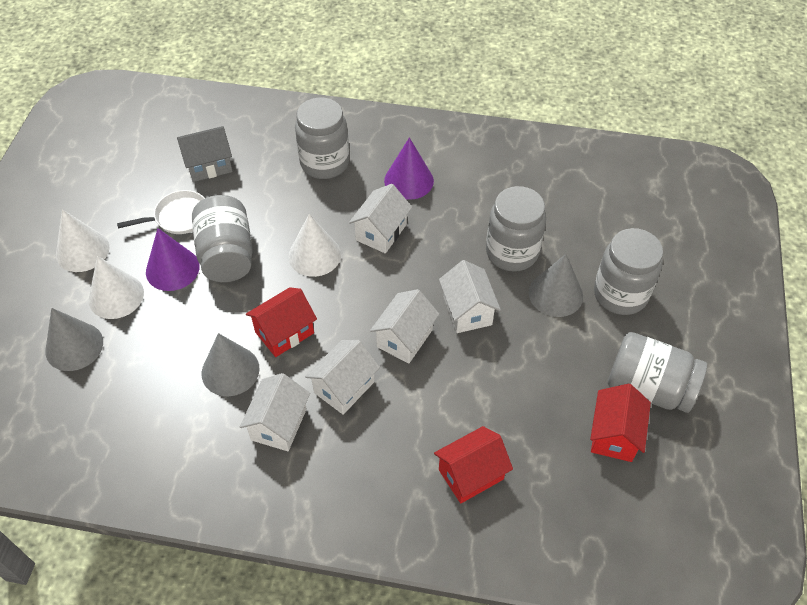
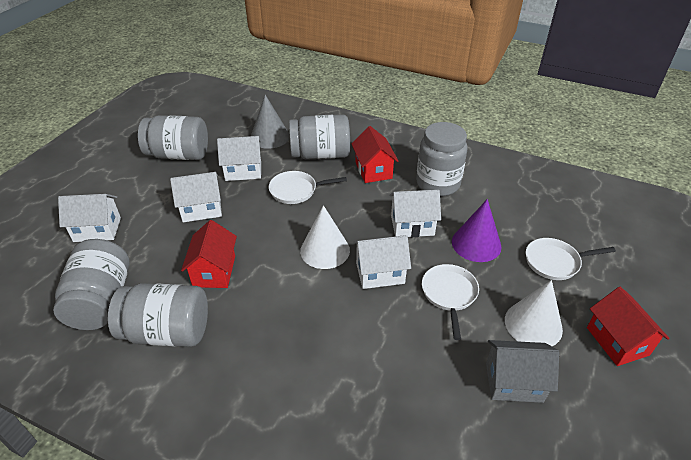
grey cone: [45,308,103,371] [202,333,260,396] [529,254,583,317] = 3 -> [251,95,290,149] = 1
purple cone: [146,228,200,291] [384,137,434,200] = 2 -> [452,199,502,262] = 1
white cone: [56,209,110,272] [89,256,144,319] [288,214,341,277] = 3 -> [300,205,350,269] [505,280,563,346] = 2
white pan: [117,190,205,234] = 1 -> [269,171,347,204] [422,264,479,340] [526,238,616,280] = 3

